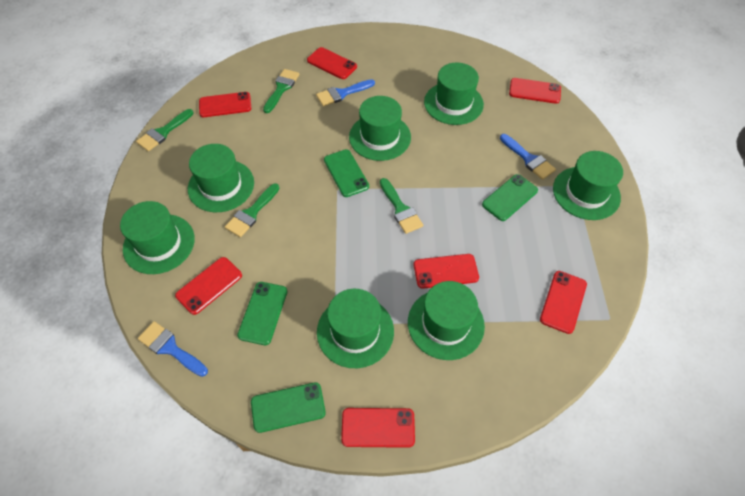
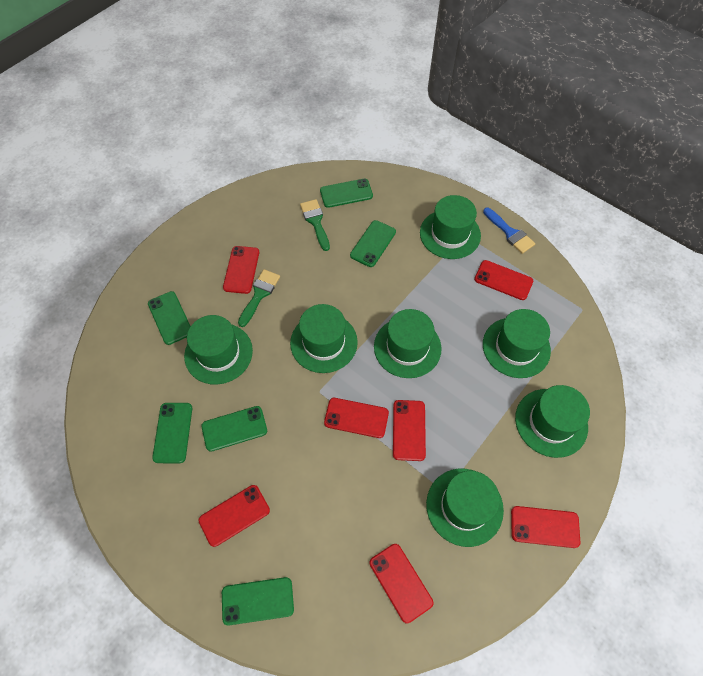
blue brush: [138,321,208,377] [316,79,375,106] [500,134,556,180] = 3 -> [483,208,535,254] = 1
green brush: [136,109,193,151] [225,183,280,237] [263,69,300,113] [380,178,423,234] = 4 -> [238,269,280,327] [300,199,330,251] = 2
green phone: [237,282,288,345] [251,382,326,433] [324,149,369,197] [482,174,538,221] = 4 -> [148,291,191,345] [152,403,192,463] [201,406,267,452] [222,577,294,625] [320,179,373,208] [350,220,396,267] = 6

